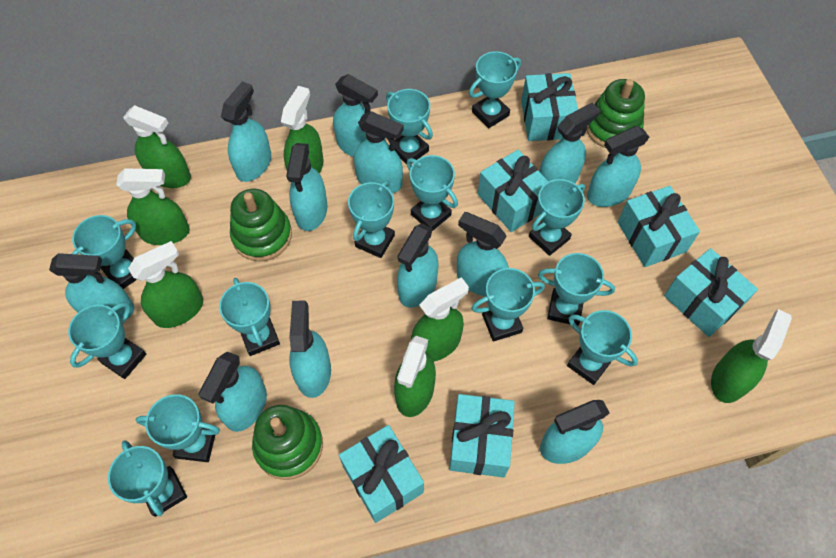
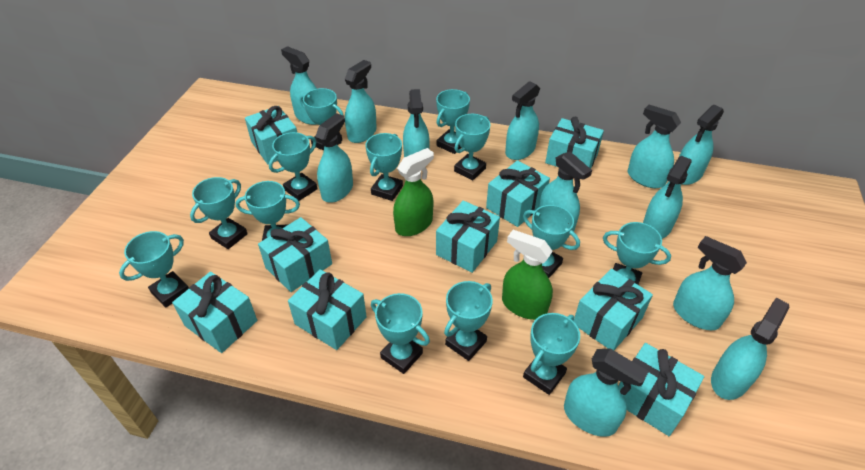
green spray bottle: [116,168,190,245] [123,105,191,188] [128,241,203,328] [281,86,323,174] [394,336,436,417] [411,277,469,361] [711,309,792,403] = 7 -> [393,148,434,236] [502,230,553,320] = 2
green stacking toy: [230,189,292,261] [252,405,323,480] [586,79,645,148] = 3 -> none = 0
turquoise gift: [339,425,424,523] [449,394,515,478] [478,150,549,232] [521,73,578,141] [618,186,700,267] [664,248,758,337] = 6 -> [172,272,257,353] [245,106,297,164] [258,217,332,292] [288,269,367,350] [436,200,500,273] [486,160,550,227] [545,117,604,169] [574,269,653,350] [619,343,704,436] = 9

